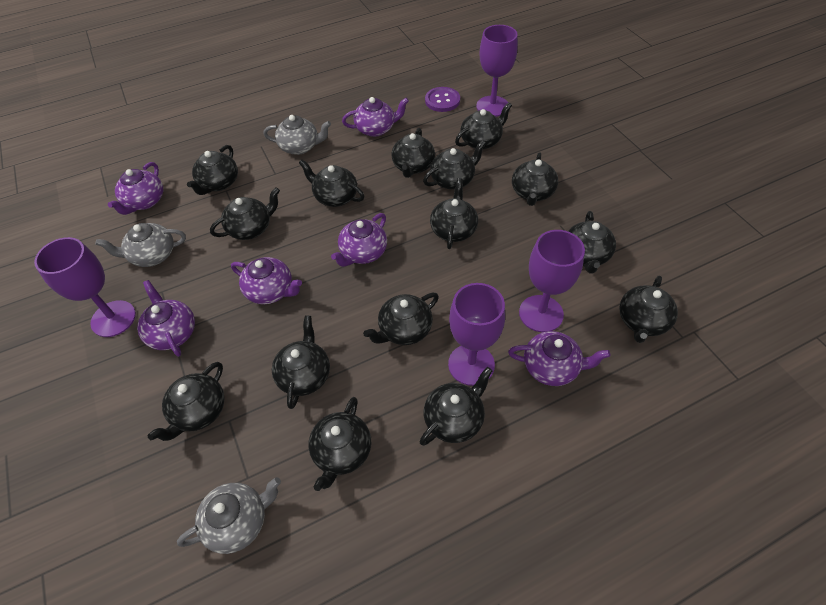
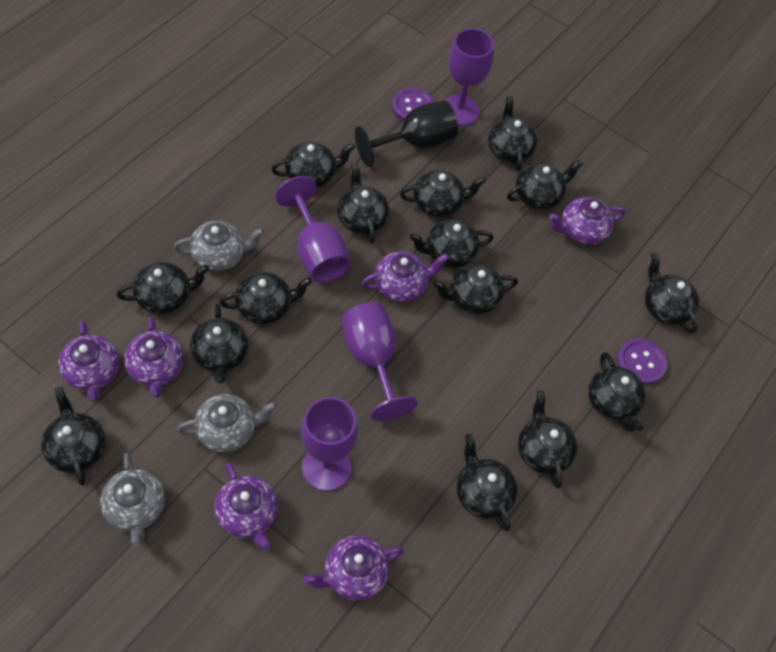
black goblet: none = 0 -> [355,100,458,167] = 1
purple button: [425,87,460,112] = 1 -> [392,88,435,121] [617,338,667,385] = 2

